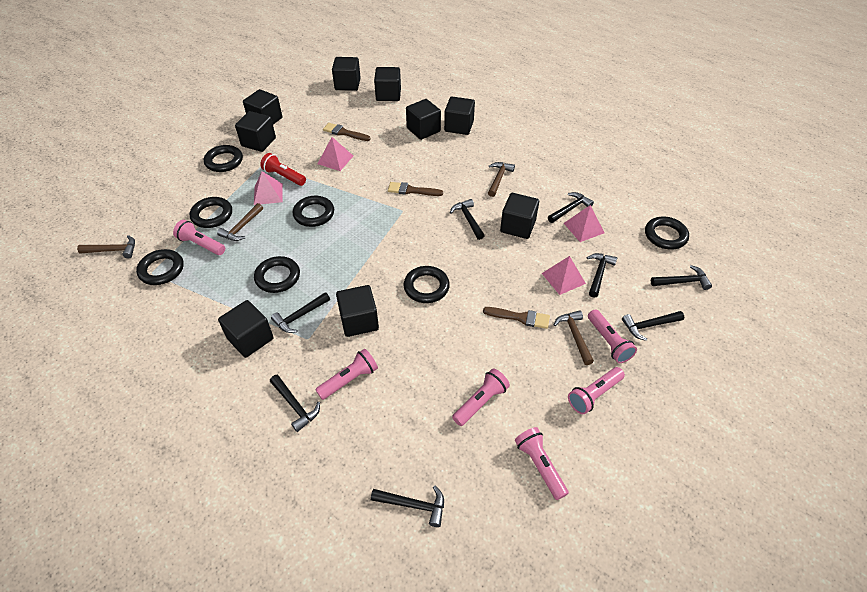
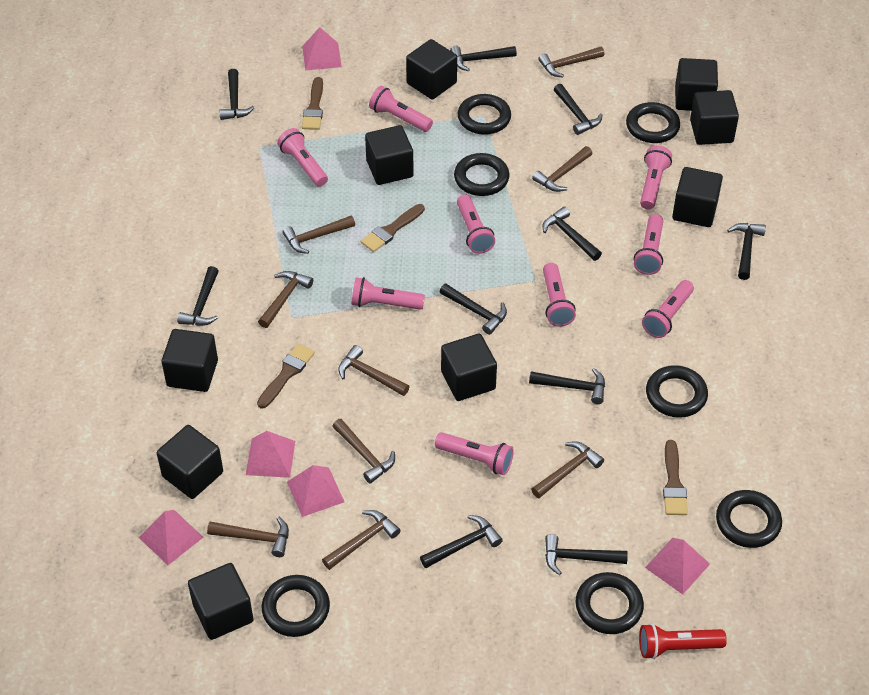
black hammer: [270,375,320,432] [271,292,330,333] [371,486,444,527] [450,199,485,240] [548,192,594,223] [586,253,617,298] [622,311,684,341] [651,265,712,290] = 8 -> [177,266,219,326] [219,69,255,120] [420,515,503,568] [440,283,507,335] [450,46,517,71] [529,368,605,404] [542,207,602,261] [545,534,628,575] [554,84,602,135] [727,223,766,280] = 10
brown brush: [323,123,371,141] [388,182,443,196] [483,307,550,329] = 3 -> [257,344,315,409] [302,77,323,130] [361,204,425,252] [663,440,688,515] = 4
brown hammer: [77,235,135,259] [217,203,263,241] [488,162,515,197] [554,310,594,365] = 4 -> [207,516,289,557] [258,271,313,328] [282,216,355,254] [322,510,401,570] [332,419,395,484] [338,345,410,396] [531,441,604,498] [532,146,593,192] [538,47,604,78] = 9
pink flashlight: [173,220,225,255] [315,349,378,400] [452,369,510,426] [515,427,569,500] [568,367,625,414] [588,309,637,363] = 6 -> [277,128,328,187] [351,277,425,310] [369,86,433,132] [435,432,514,475] [457,194,495,254] [543,263,576,327] [634,214,663,275] [640,146,672,209] [642,280,694,338] = 9
pink pyramid: [254,171,283,205] [318,137,353,171] [542,256,586,295] [564,205,605,242] = 4 -> [139,510,203,565] [246,431,295,478] [287,465,344,517] [302,27,342,70] [645,538,710,595] = 5

